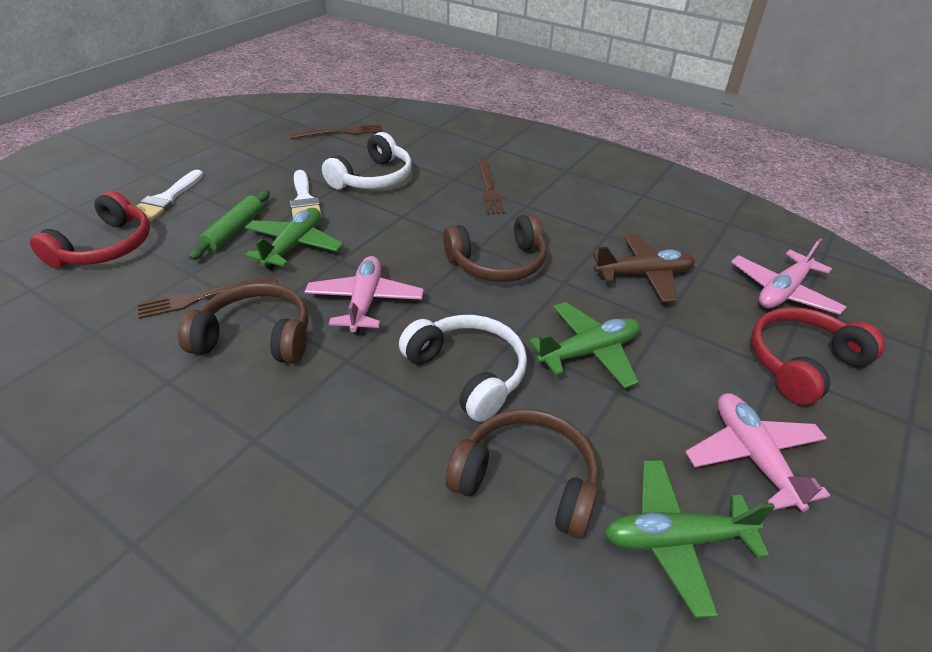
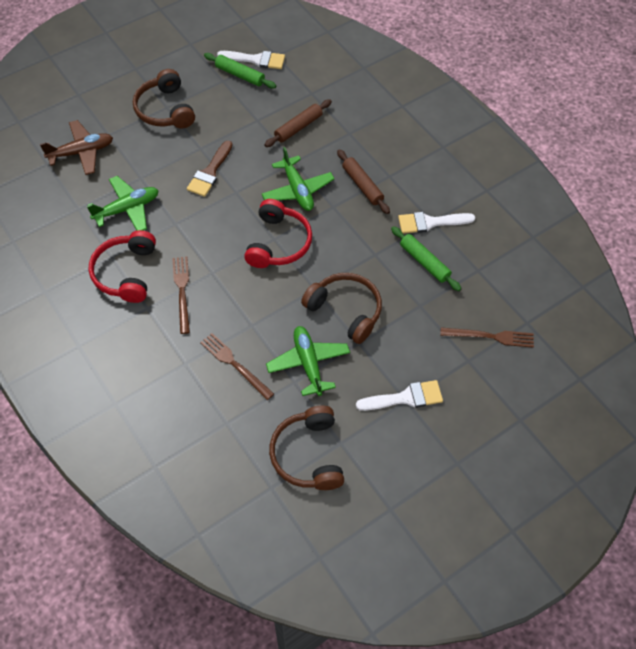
brown brush: none = 0 -> [187,140,233,197] = 1
brown rolling pin: none = 0 -> [264,99,332,147] [337,149,390,214] = 2
green rolling pin: [189,190,270,260] = 1 -> [204,53,276,89] [391,226,461,291] = 2
pink plane: [305,256,424,334] [685,393,830,512] [731,238,846,315] = 3 -> none = 0
white brush: [136,170,203,221] [290,170,322,218] = 2 -> [217,51,285,69] [356,380,443,411] [398,212,475,234] = 3
white headphones: [322,132,412,189] [399,315,527,422] = 2 -> none = 0

